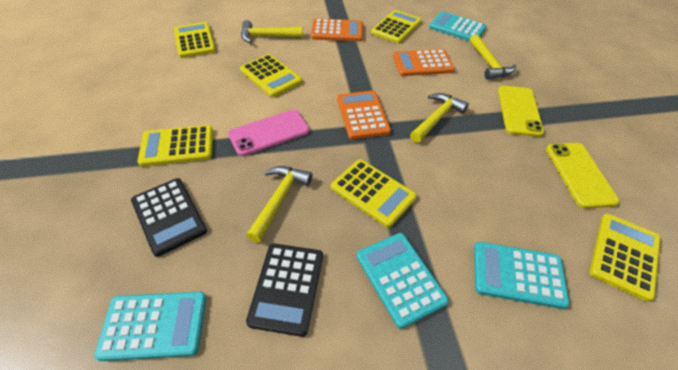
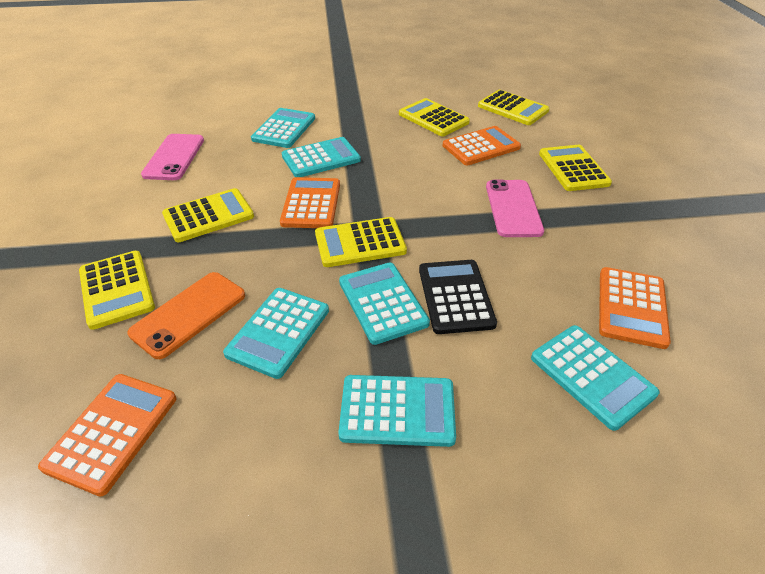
black calculator: [131,178,207,257] [246,243,323,337] = 2 -> [419,260,497,334] = 1
orange calculator: [311,19,363,41] [337,91,391,139] [393,49,455,76] = 3 -> [38,374,177,496] [280,177,340,228] [443,126,521,165] [599,267,671,349] = 4
orange phone: none = 0 -> [127,272,245,359] = 1
pink phone: [228,110,310,156] = 1 -> [141,134,204,180] [486,180,544,237] = 2
turquoise calculator: [94,292,207,361] [357,233,449,329] [429,11,487,41] [474,242,570,309] = 4 -> [223,288,329,379] [251,108,315,148] [282,137,361,177] [338,375,456,447] [339,262,430,345] [531,325,660,431] = 6
yellow hammer: [241,20,303,43] [247,166,313,242] [410,93,469,143] [470,34,516,80] = 4 -> none = 0
yellow phone: [498,86,544,137] [546,143,619,208] = 2 -> none = 0

